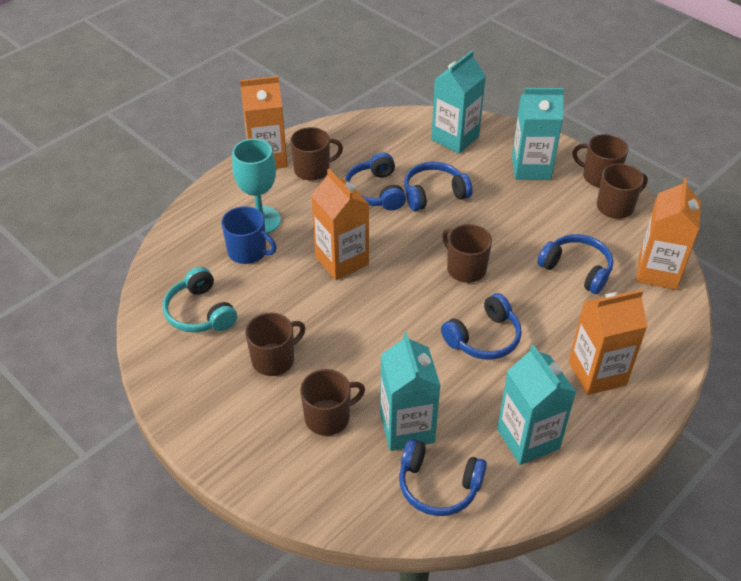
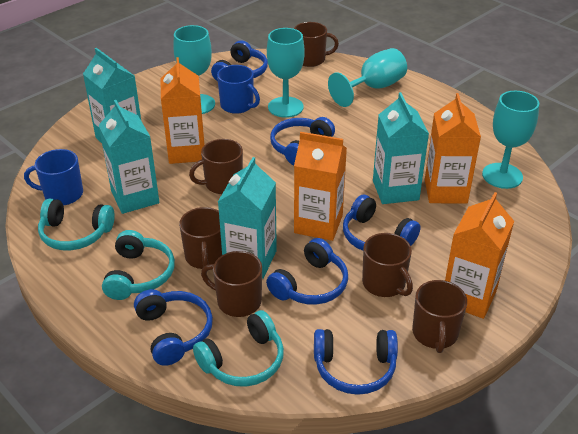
blue headphones: [345,153,406,210] [399,439,487,516] [404,162,473,211] [441,293,522,360] [537,234,613,294] = 5 -> [134,289,213,366] [211,41,268,81] [266,238,348,305] [270,117,335,165] [314,329,398,395] [343,195,421,251] = 6
blue mug: [221,206,277,264] = 1 -> [24,149,83,205] [217,65,260,114] = 2
turquoise goblet: [232,139,281,234] = 1 -> [173,25,215,114] [267,28,305,118] [328,48,407,107] [482,91,540,189] = 4
turquoise headphones: [163,267,237,333] = 1 -> [38,199,115,251] [102,230,175,300] [193,310,284,387] = 3

